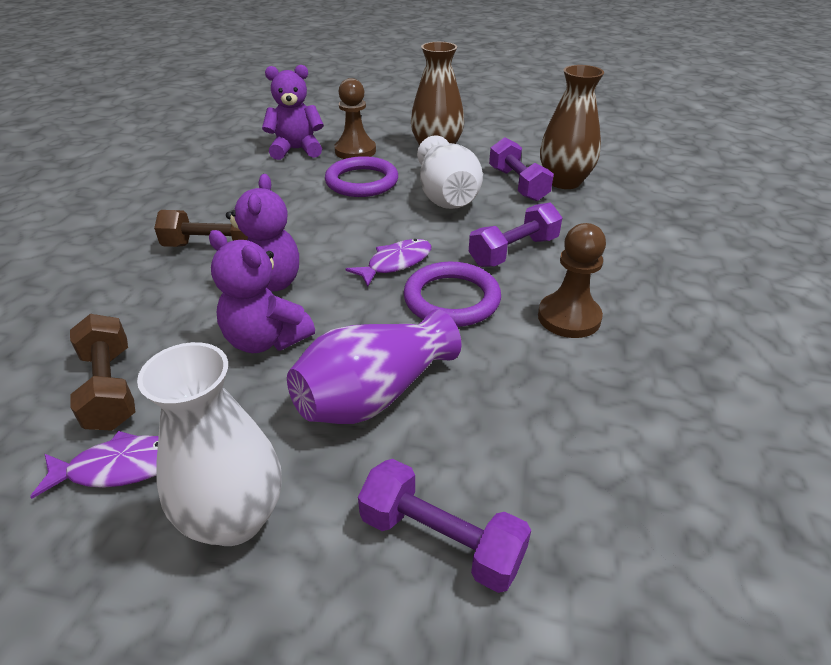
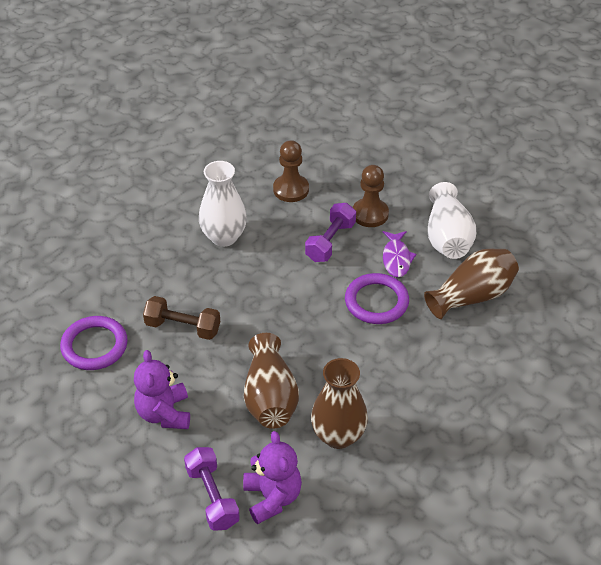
brown dumbbell: [70,314,135,431] [154,210,248,247] = 2 -> [143,296,220,340] = 1
brown vase: [411,42,464,145] [540,65,604,189] = 2 -> [244,333,299,429] [311,358,368,449] [424,249,519,319] = 3
purple dumbbell: [358,459,531,593] [469,203,562,267] [489,137,554,201] = 3 -> [184,447,240,531] [305,203,356,262] = 2
purple fish: [30,431,159,499] [345,239,431,287] = 2 -> [383,231,416,277] = 1
purple teddy bear: [209,230,315,353] [226,174,299,292] [262,65,324,160] = 3 -> [134,350,190,429] [243,431,302,524] = 2
purple vase: [287,309,461,424] = 1 -> none = 0

